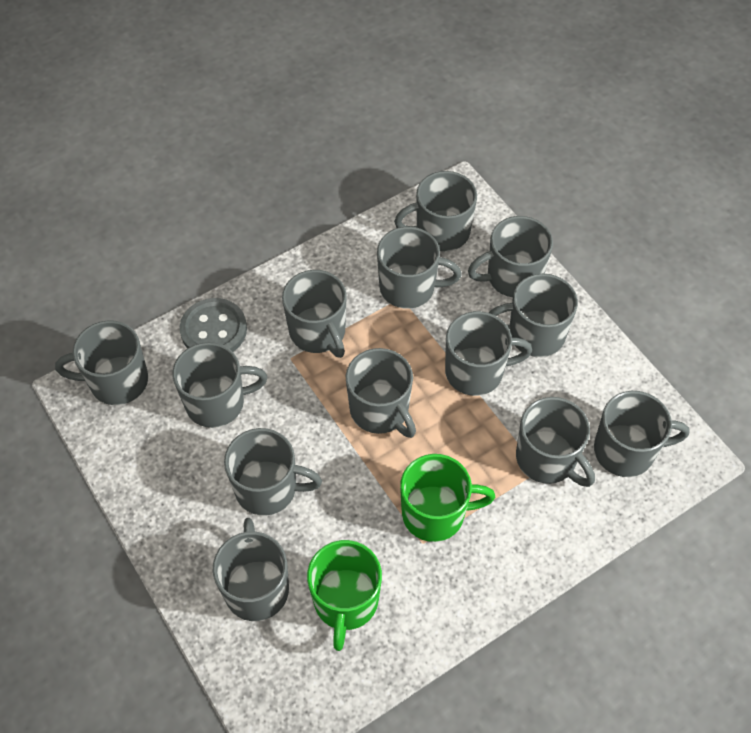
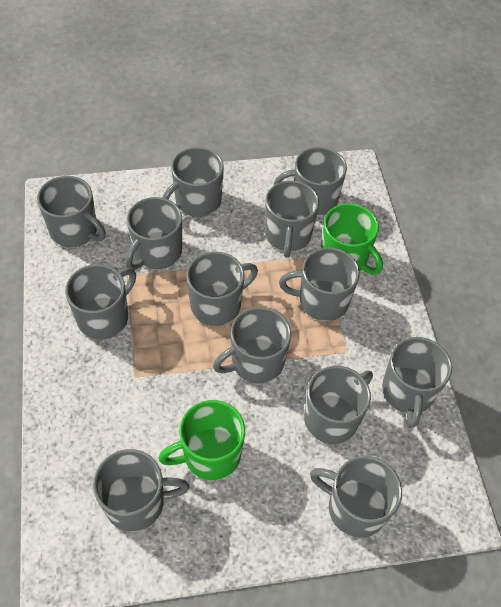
grey button: [180,298,247,352] = 1 -> none = 0

